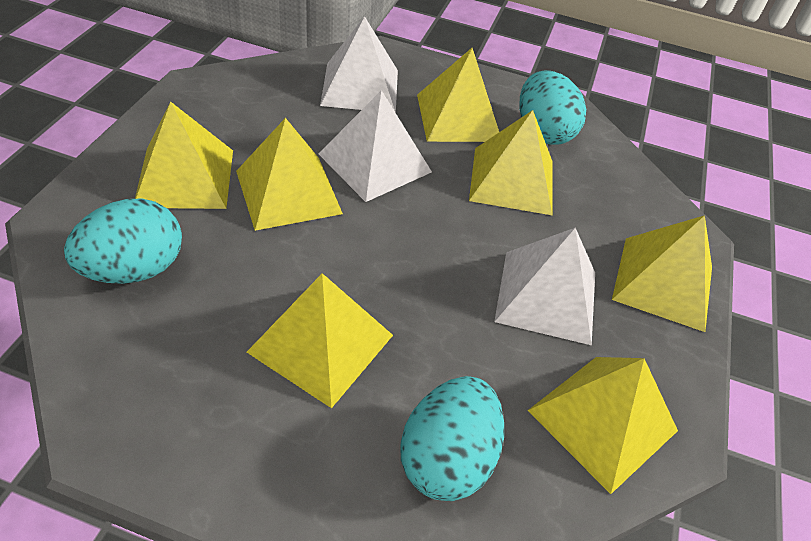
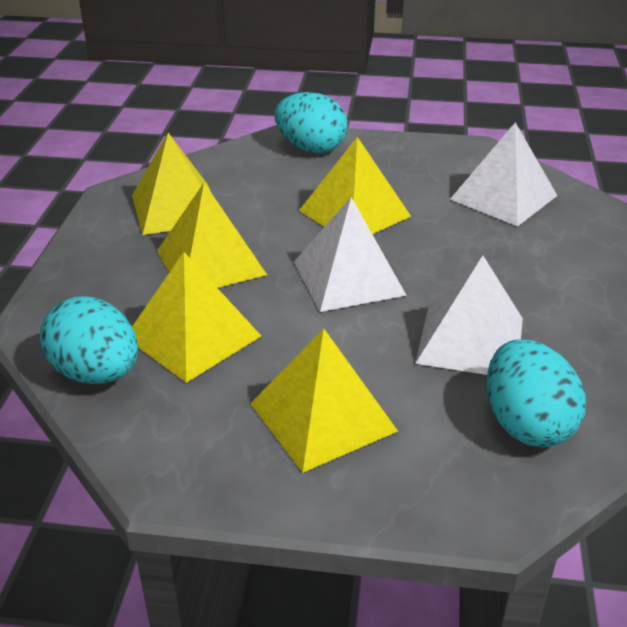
yellow pyramid: [135,102,233,209] [236,118,343,231] [247,273,393,408] [417,48,499,142] [469,110,553,215] [527,357,678,494] [612,215,712,332] = 7 -> [132,133,211,235] [132,252,261,383] [157,183,267,288] [250,328,398,473] [299,137,411,234] = 5

